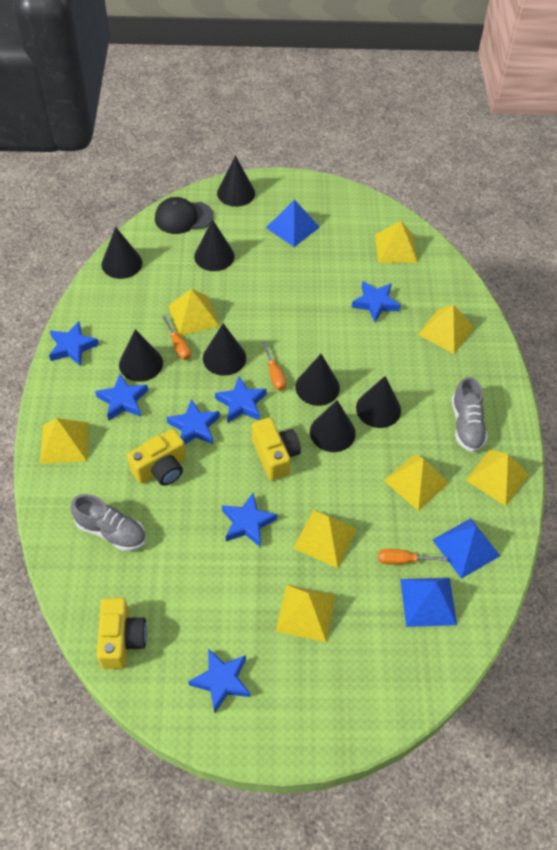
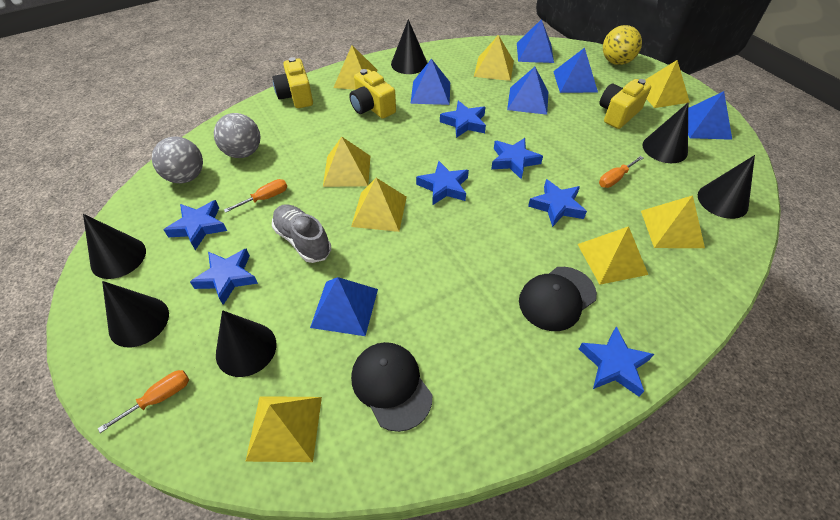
black cap: [155,197,213,234] = 1 -> [351,342,432,432] [519,267,597,331] = 2
black cone: [101,227,142,279] [119,329,163,382] [194,219,235,271] [203,323,246,376] [217,156,255,207] [295,354,340,406] [310,400,356,452] [356,376,401,428] = 8 -> [83,214,146,279] [102,281,169,347] [216,310,276,377] [391,19,427,74] [642,103,688,163] [698,155,755,219] = 6
blue pyramid: [266,199,320,247] [400,578,457,627] [433,518,500,579] = 3 -> [310,277,378,336] [411,58,450,105] [507,67,548,115] [517,19,554,63] [553,48,598,93] [688,91,732,140] = 6
grey ball: none = 0 -> [152,137,203,183] [214,113,260,158] = 2
grey shoe: [71,494,146,551] [452,377,488,452] = 2 -> [272,204,331,263] = 1
yellow ball: none = 0 -> [603,25,642,65] = 1

